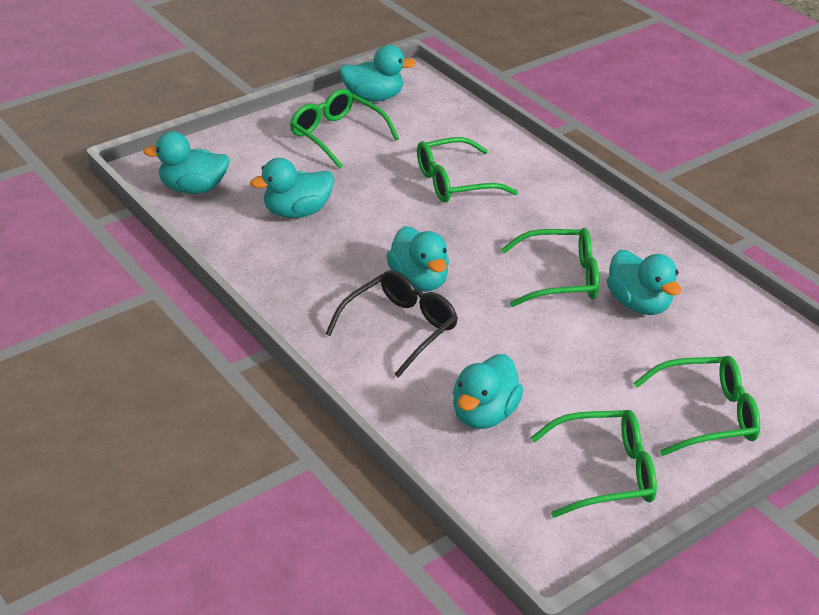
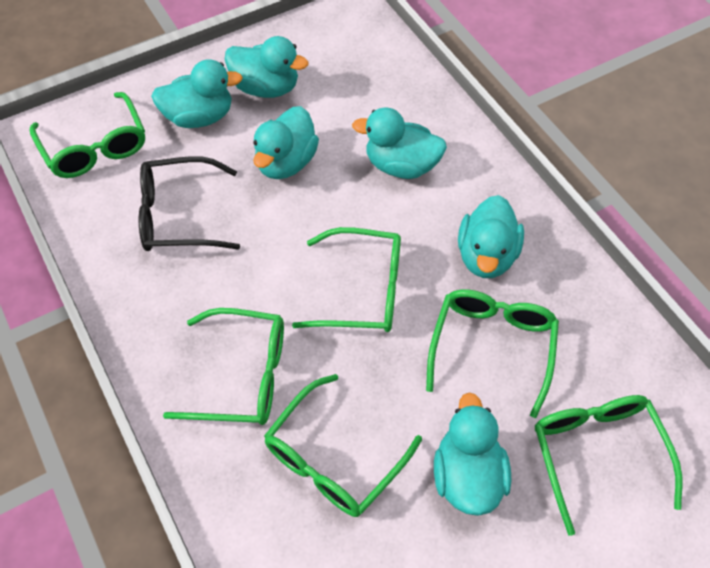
green glasses: [290,89,399,169] [417,137,518,203] [501,228,599,307] [530,410,657,518] [633,356,760,456] = 5 -> [30,92,145,178] [163,308,284,425] [264,374,422,517] [292,227,401,332] [426,289,559,418] [535,395,682,536] = 6

